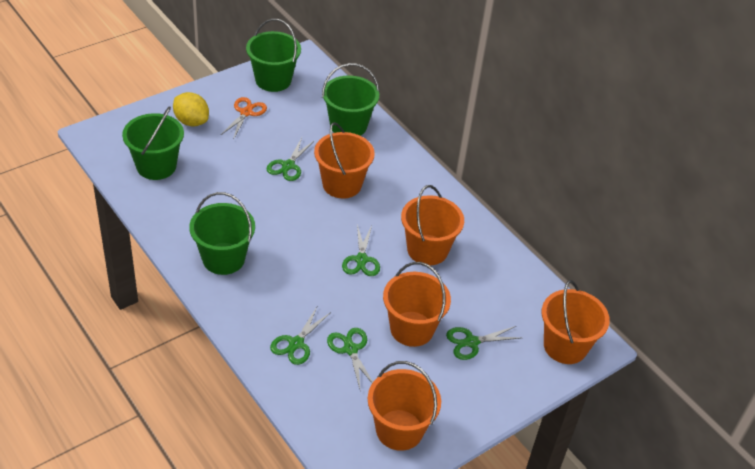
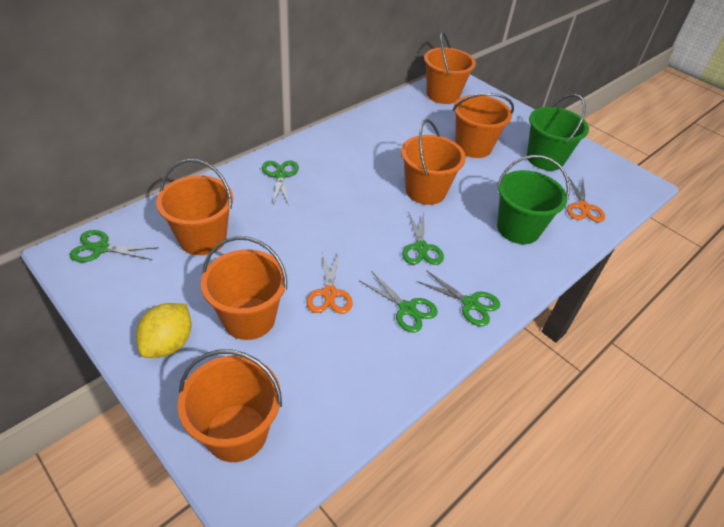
green bucket: [122,106,184,180] [189,192,255,275] [246,19,301,92] [322,63,380,136] = 4 -> [497,155,570,244] [527,94,589,171] = 2
orange bucket: [314,122,375,199] [368,361,441,451] [383,262,451,347] [401,185,464,265] [542,280,610,364] = 5 -> [156,159,233,255] [178,350,282,462] [201,236,287,340] [401,119,466,205] [424,32,476,104] [453,93,514,158] = 6
orange scissors: [221,97,267,140] = 1 -> [307,251,353,314] [567,176,605,222] = 2

